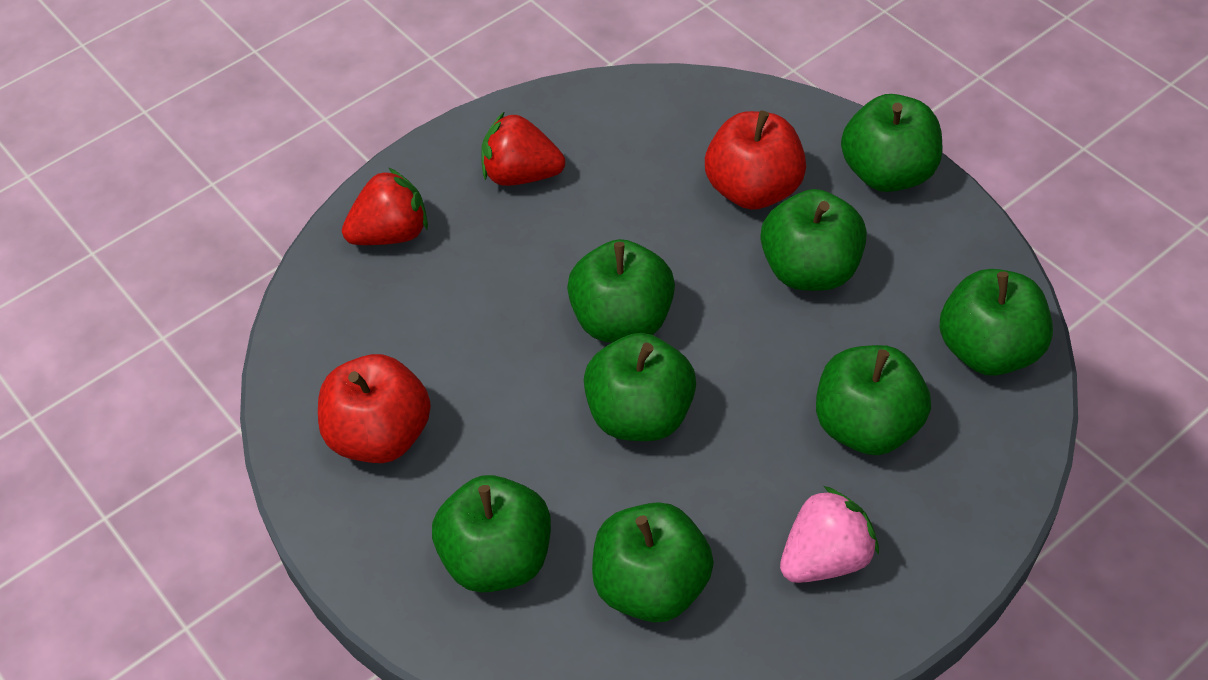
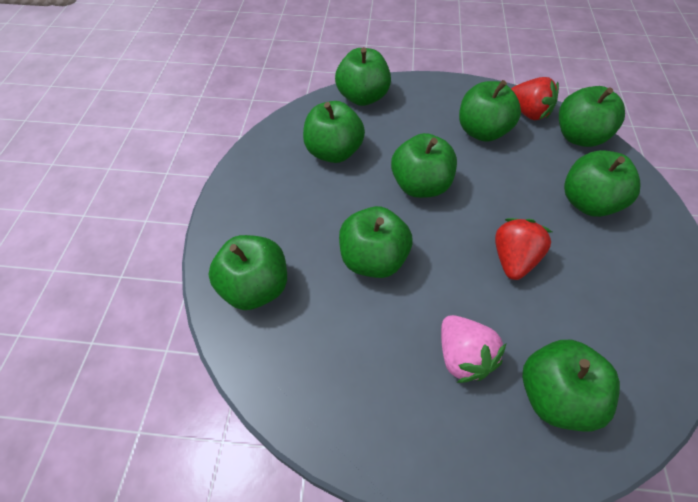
green apple: [432,475,551,593] [567,239,675,343] [584,333,696,441] [592,502,714,623] [761,189,867,291] [816,345,931,455] [841,94,942,192] [940,269,1053,376] = 8 -> [208,235,287,310] [303,101,365,163] [335,47,391,106] [339,206,412,278] [391,133,457,198] [459,80,521,142] [522,340,620,431] [559,86,625,147] [564,150,641,217] = 9
red apple: [318,354,431,463] [705,110,806,210] = 2 -> none = 0

